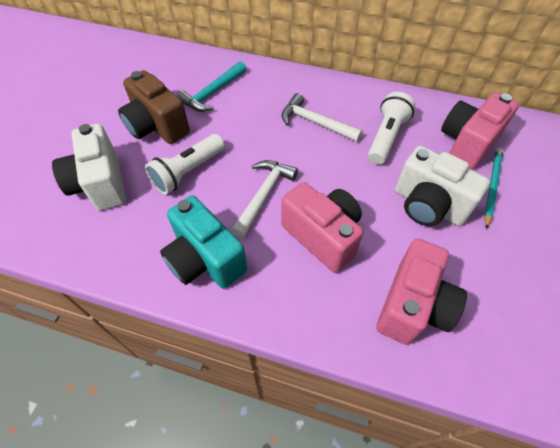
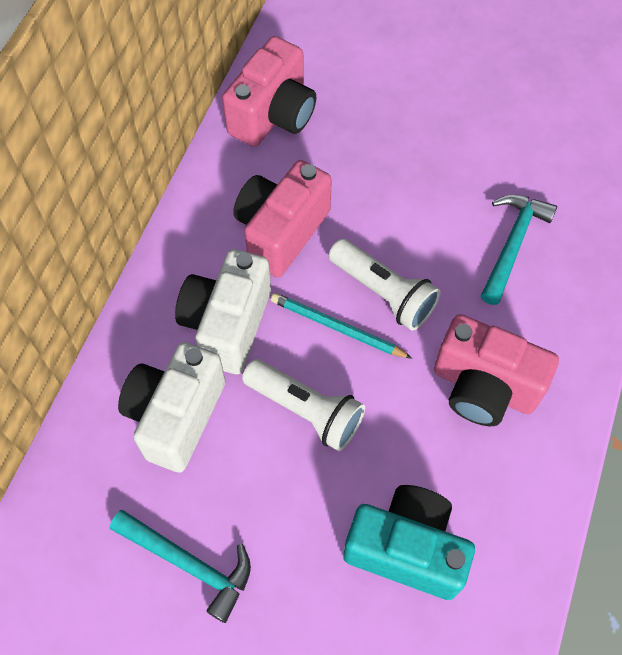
brown camera: [118,70,190,144] = 1 -> none = 0
turquoise hammer: [176,61,247,112] = 1 -> [110,510,251,623] [481,194,557,305] = 2
white hammer: [231,160,298,238] [281,93,362,142] = 2 -> none = 0

